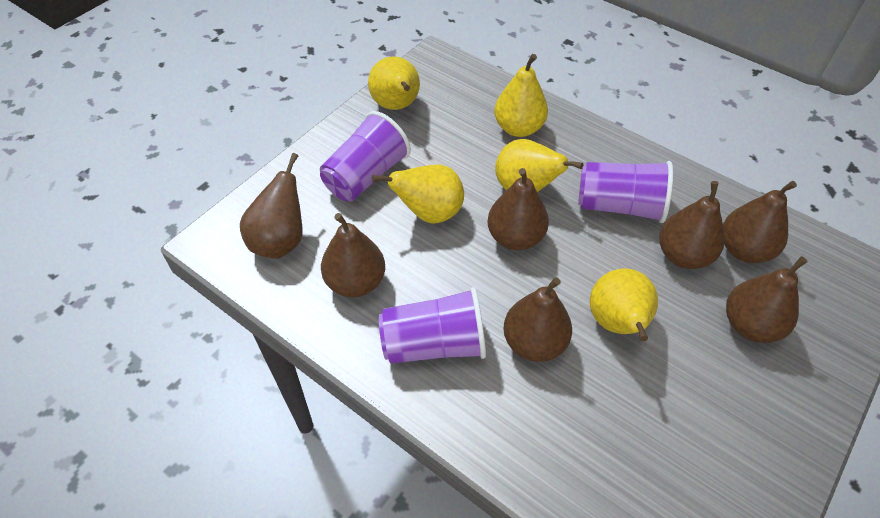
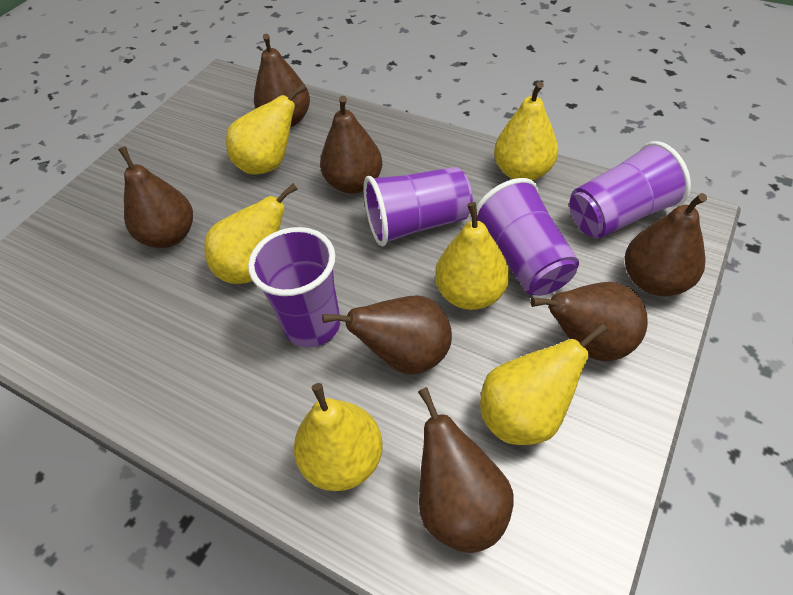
purple cup: [320,111,411,201] [379,287,486,364] [578,161,673,223] = 3 -> [248,227,341,347] [363,167,473,246] [476,178,579,296] [569,141,691,239] = 4
yellow pear: [368,57,420,110] [372,165,464,223] [494,54,548,137] [495,139,583,192] [590,268,658,341] = 5 -> [204,183,298,284] [226,84,306,174] [294,383,383,491] [435,202,509,310] [480,323,608,445] [494,81,558,180] = 6

